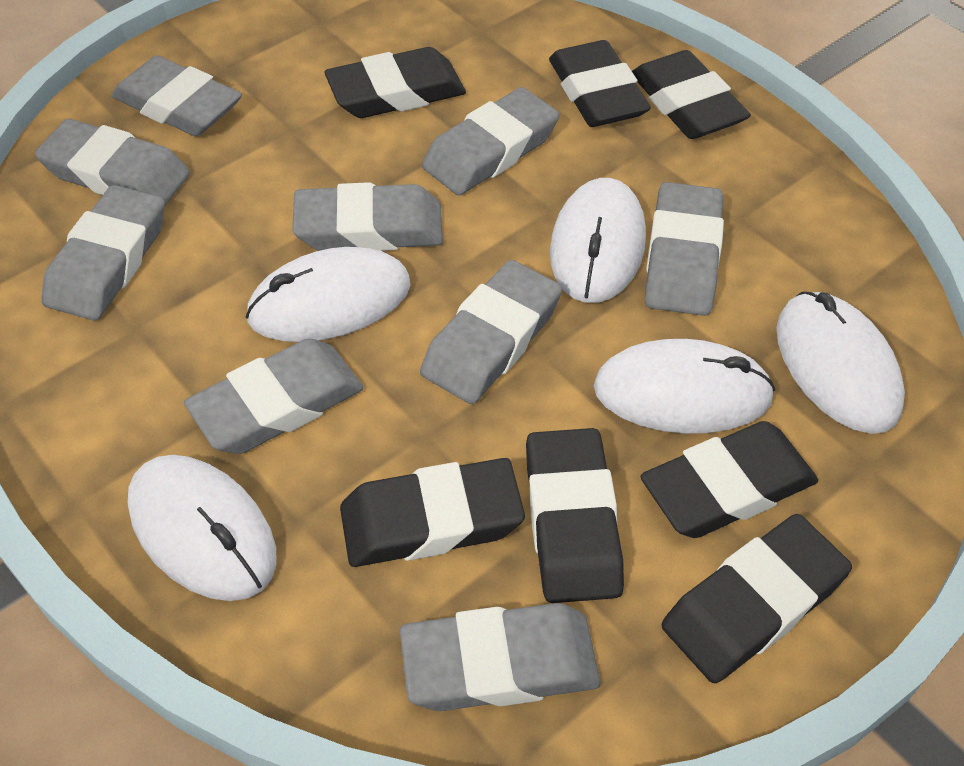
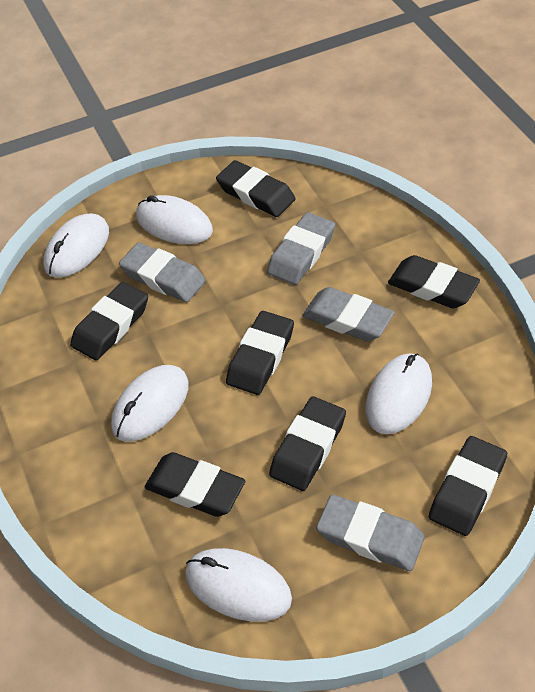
grey eraser: [35,119,190,205] [41,185,165,321] [112,55,242,136] [184,338,364,454] [292,182,443,251] [400,603,600,711] [420,260,562,404] [422,87,560,195] [645,182,724,316] = 9 -> [119,242,206,302] [267,212,335,285] [303,287,395,342] [316,494,425,571] = 4

